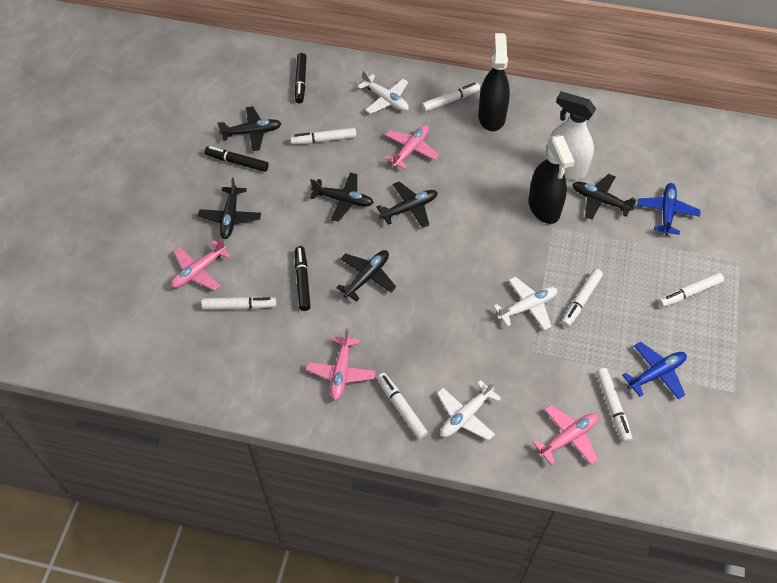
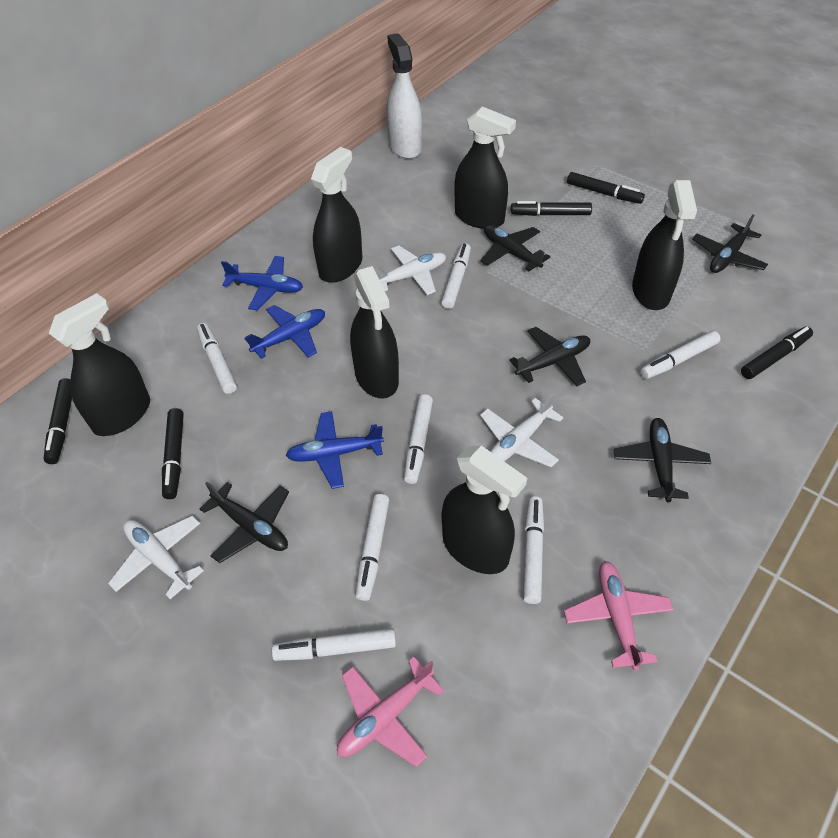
black marker: [205,146,269,172] [295,53,306,103] [295,246,311,311] = 3 -> [43,378,72,464] [162,408,184,499] [511,201,592,216] [567,172,645,204] [741,326,813,379] = 5
black plane: [198,177,261,239] [218,106,282,151] [310,173,374,222] [336,250,396,302] [376,182,437,228] [572,174,637,220] = 6 -> [200,482,289,563] [480,225,550,271] [509,327,590,386] [613,418,711,503] [692,215,768,273] = 5
black spray bottle: [478,33,510,131] [529,135,575,224] = 2 -> [49,293,150,436] [311,147,362,283] [350,266,399,399] [442,445,527,574] [454,106,516,229] [632,180,697,310] = 6
blue plane: [622,342,687,399] [637,183,701,235] = 2 -> [221,256,303,311] [244,305,325,359] [286,411,384,489] = 3
pink plane: [171,238,231,291] [306,328,376,401] [385,125,439,169] [532,405,599,465] = 4 -> [337,657,444,767] [564,561,673,671] = 2

